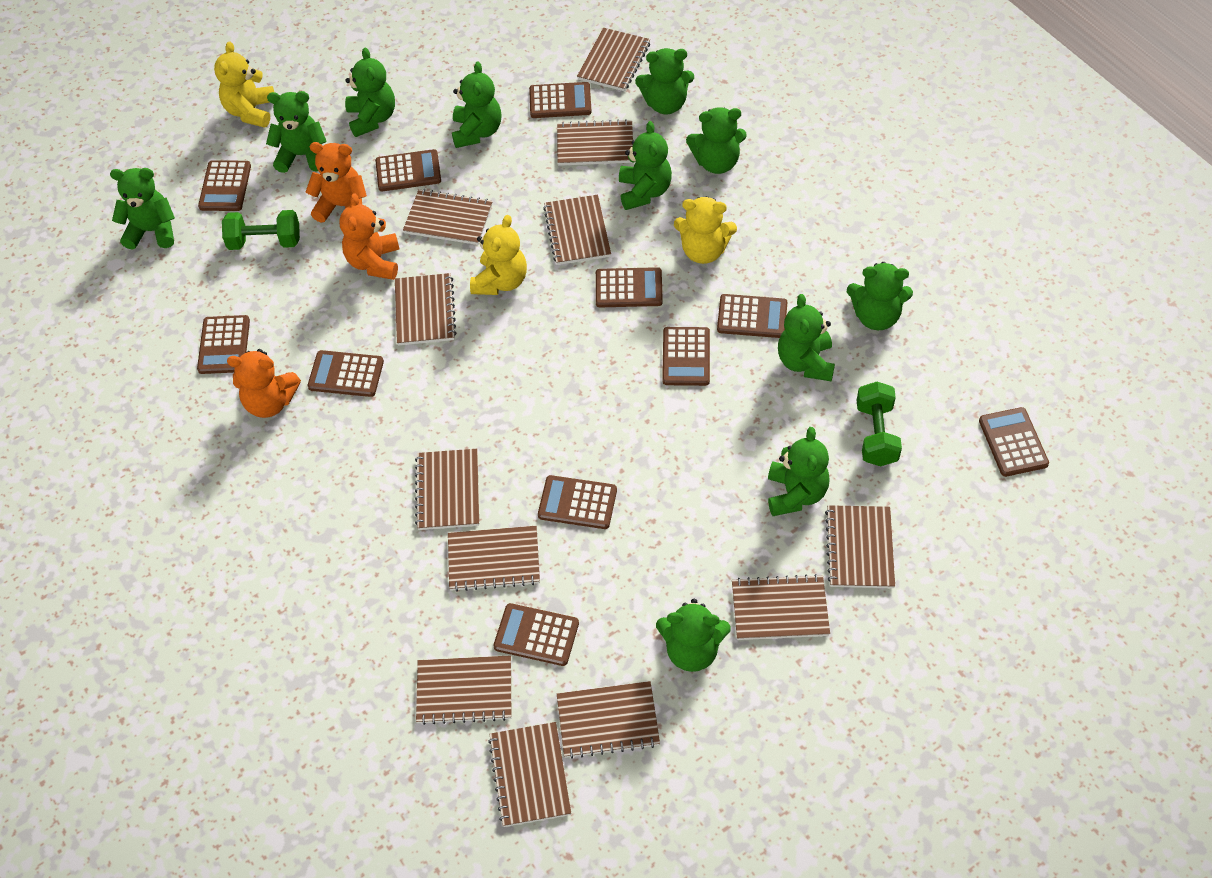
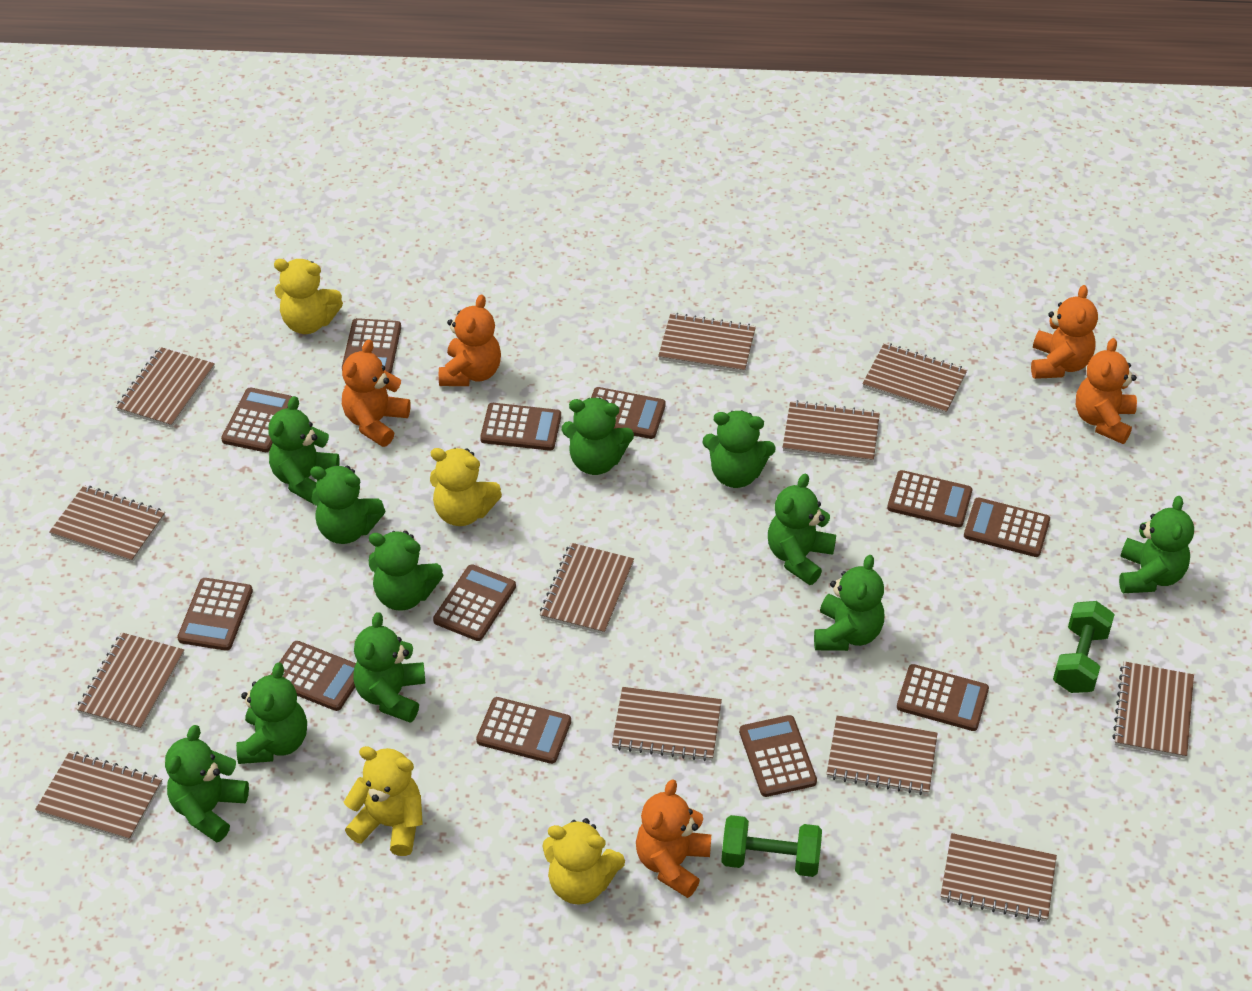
brown calculator: [197,315,250,374] [198,160,251,211] [308,350,384,397] [375,149,441,191] [493,603,579,666] [529,82,592,118] [538,475,617,529] [596,267,663,307] [662,327,710,386] [717,294,787,338] [979,407,1049,477] = 11 -> [177,578,253,651] [221,388,293,452] [271,641,356,711] [342,318,401,373] [433,564,516,641] [476,697,571,764] [480,403,561,451] [591,387,666,439] [739,715,817,797] [887,470,972,528] [897,664,989,731] [964,497,1050,557] = 12
orange teddy bear: [227,349,301,418] [306,142,367,223] [339,193,400,280] = 3 -> [342,339,411,447] [439,295,501,386] [636,779,711,898] [1031,285,1098,379] [1076,338,1137,444] = 5
yellow teddy bear: [214,41,274,128] [470,215,527,295] [674,196,737,264] = 3 -> [274,259,343,334] [344,746,423,856] [430,448,502,526] [542,818,625,905] = 4

